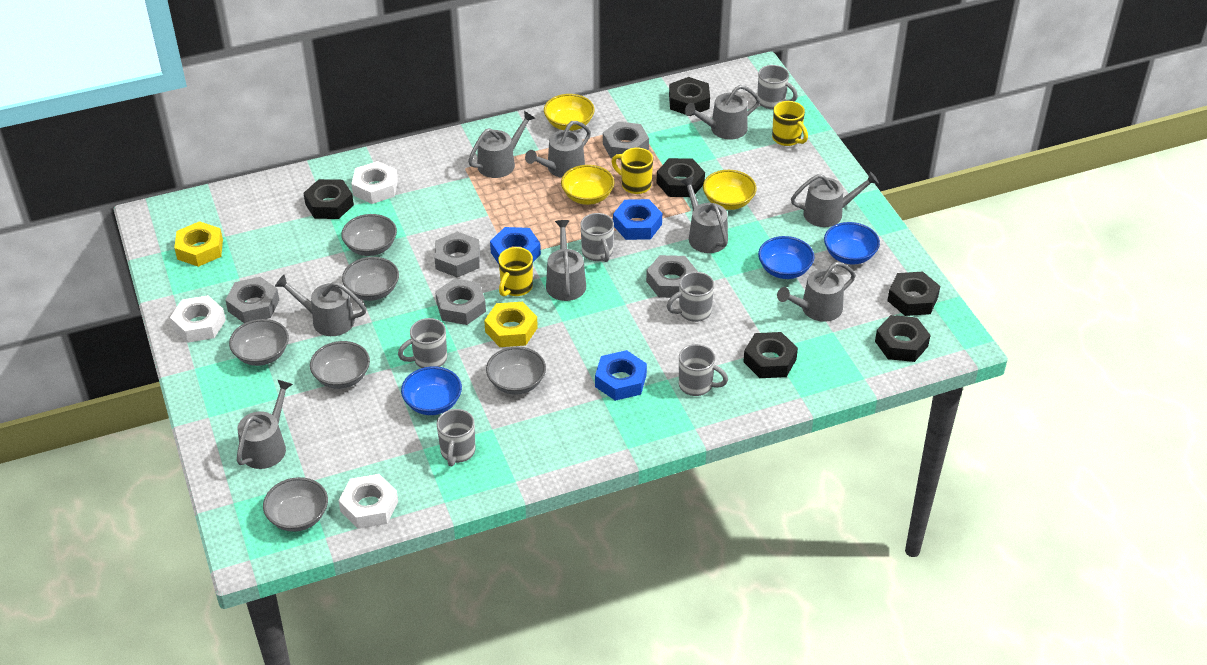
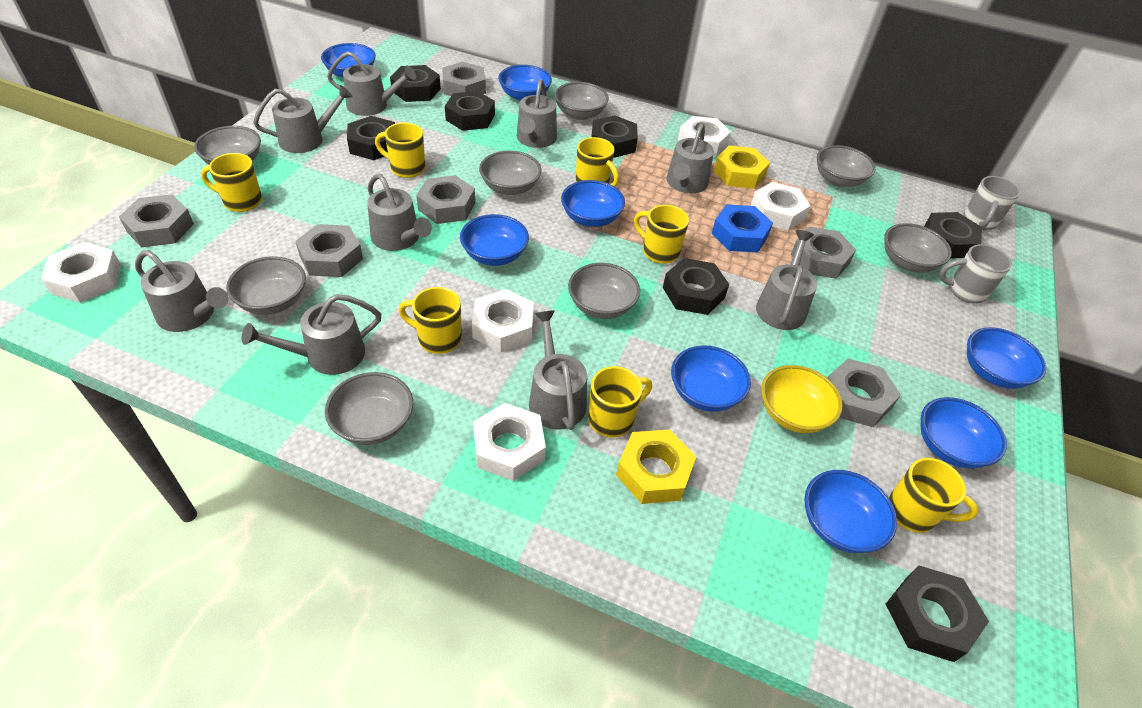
black nut: [303,179,354,219] [657,158,705,197] [669,77,710,116] [743,332,798,378] [875,315,931,362] [887,272,940,316] = 6 -> [347,116,395,160] [390,65,441,102] [445,91,495,131] [592,115,638,158] [663,258,729,315] [886,565,989,662] [924,212,982,259] = 7
blue bowl: [401,366,462,415] [758,236,814,279] [824,222,880,265] = 3 -> [321,43,376,78] [460,214,529,266] [498,65,552,101] [561,180,625,227] [671,345,751,412] [804,470,897,553] [921,397,1007,469] [967,327,1046,389] = 8
blue nut: [490,227,541,264] [595,350,647,401] [613,199,662,240] = 3 -> [712,204,773,253] = 1
grey bowl: [229,319,289,366] [263,477,328,532] [310,341,370,389] [341,214,397,256] [342,257,399,301] [486,347,546,395] = 6 -> [194,126,261,164] [226,256,306,315] [325,372,413,445] [479,151,542,195] [554,82,609,120] [568,263,640,319] [817,145,876,187] [884,223,952,273] = 8
grey mug: [398,318,447,368] [436,409,475,466] [581,213,614,262] [667,272,714,322] [679,344,728,396] [757,65,798,109] = 6 -> [939,244,1012,303] [963,176,1020,230] = 2
grey nut: [225,277,279,323] [434,232,480,277] [435,278,486,325] [603,121,649,159] [646,255,698,298] = 5 -> [119,194,194,247] [295,224,363,277] [416,175,475,224] [442,62,486,96] [791,227,856,279] [828,359,901,427] = 6
white nut: [170,295,226,343] [338,474,398,529] [351,161,398,204] = 3 -> [41,242,121,303] [472,289,534,352] [473,403,546,481] [678,116,731,157] [750,182,810,230] = 5
yellow bowl: [544,94,595,131] [561,165,614,205] [703,170,757,210] = 3 -> [761,365,843,433] = 1
yellow mug: [498,247,533,296] [612,148,653,194] [772,101,808,146] = 3 -> [201,153,262,212] [375,122,425,178] [398,287,462,354] [576,137,619,187] [588,366,652,438] [634,205,689,264] [889,458,979,533] = 7

